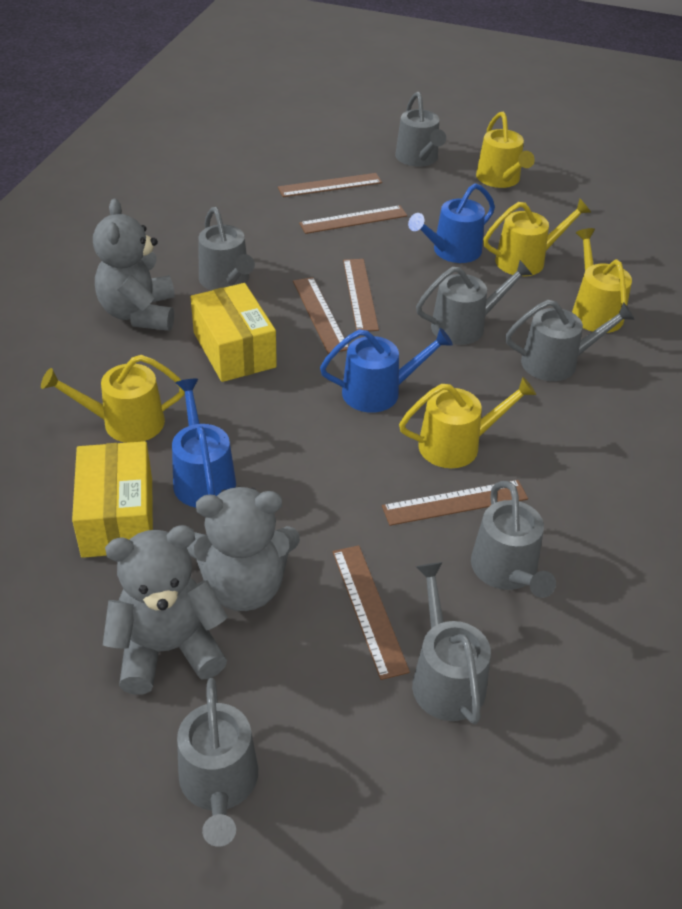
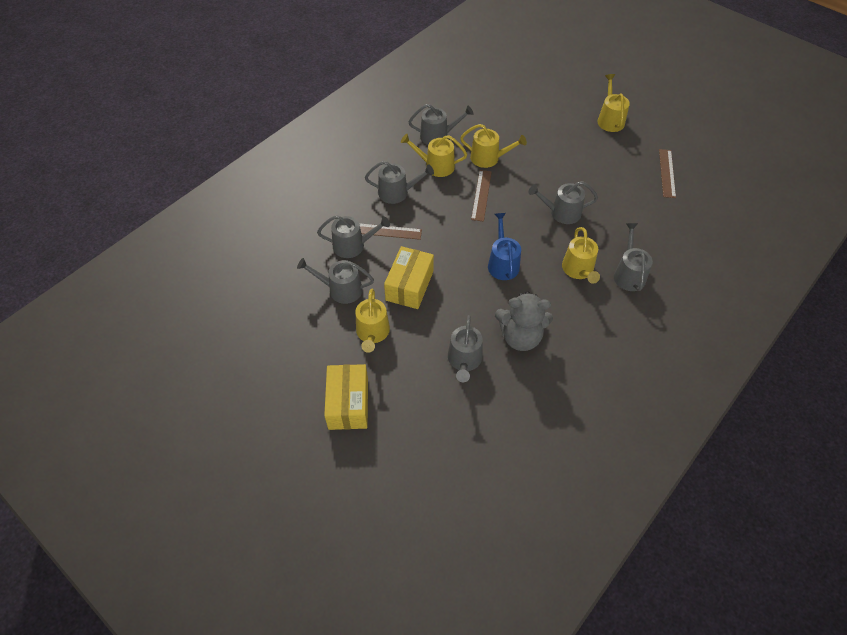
blue watering can: [172,379,236,508] [320,328,453,413] [408,183,495,263] = 3 -> [488,213,521,280] = 1
brown ruler: [278,173,382,197] [293,277,349,354] [299,205,408,234] [333,545,410,680] [343,259,379,331] [382,480,528,526] = 6 -> [359,223,422,240] [471,170,492,222] [659,149,676,198] = 3
grey teddy bear: [93,199,175,331] [103,525,228,695] [187,487,300,611] = 3 -> [495,291,553,351] = 1

